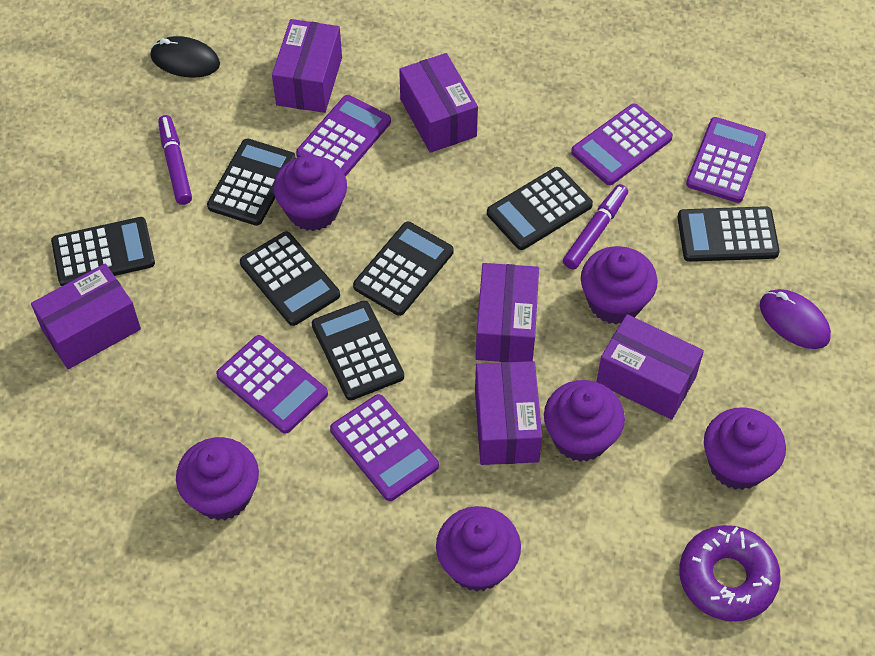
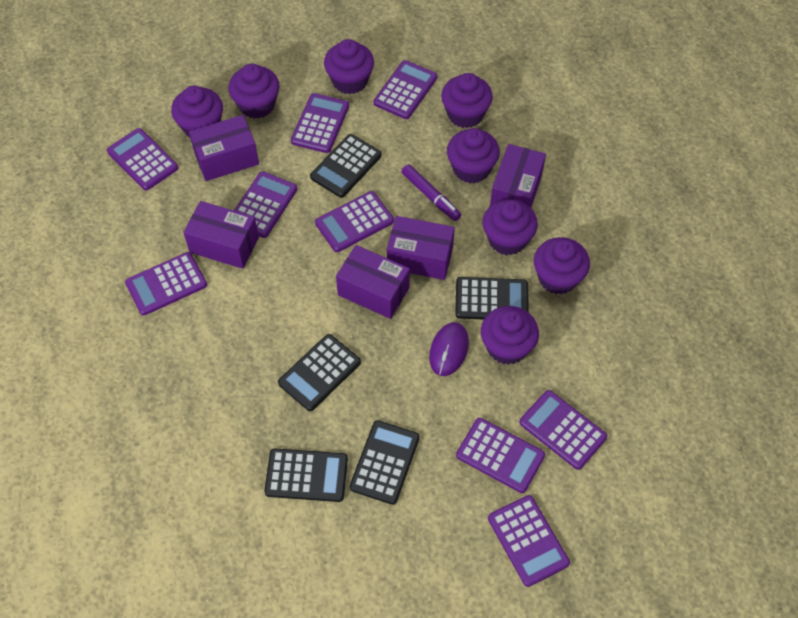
black calculator: [51,217,155,286] [207,139,296,226] [240,231,340,326] [312,301,404,400] [353,222,453,316] [487,167,593,250] [677,206,780,262] = 7 -> [264,448,348,502] [278,334,361,411] [310,134,382,198] [350,420,420,505] [455,277,529,319] = 5
black mouse: [150,36,220,78] = 1 -> none = 0
purple box: [31,264,141,369] [272,19,342,113] [399,53,478,153] [475,361,542,465] [476,263,539,362] [597,314,704,420] = 6 -> [183,201,259,269] [189,115,259,181] [336,245,410,319] [387,216,455,280] [490,144,546,207] = 5
purple calculator: [216,335,328,434] [296,95,391,177] [330,394,439,501] [571,104,673,185] [686,117,766,203] = 5 -> [107,128,178,190] [125,252,207,315] [234,171,297,238] [291,93,349,153] [315,191,394,252] [374,60,438,119] [456,418,545,493] [488,495,570,587] [520,390,607,470] = 9
purple cupcake: [176,437,259,520] [273,155,347,231] [436,506,521,592] [544,380,625,462] [581,246,658,324] [704,407,786,490] = 6 -> [171,86,223,138] [228,64,280,119] [324,39,374,94] [441,73,493,128] [447,128,500,183] [481,306,539,365] [483,199,538,255] [534,237,590,294] = 8
purple donut: [679,525,781,621] = 1 -> none = 0
purple marker: [158,115,192,205] [563,184,628,270] = 2 -> [402,164,461,221] = 1

